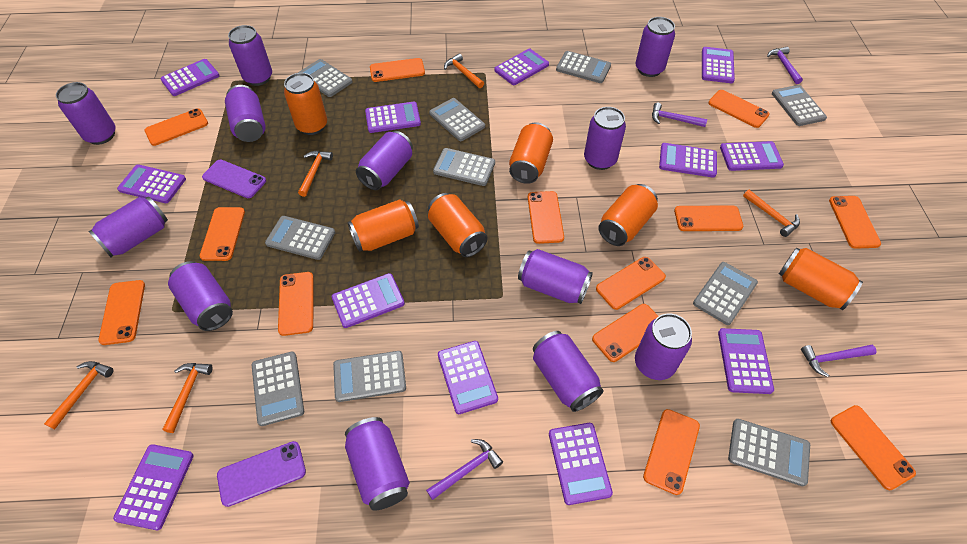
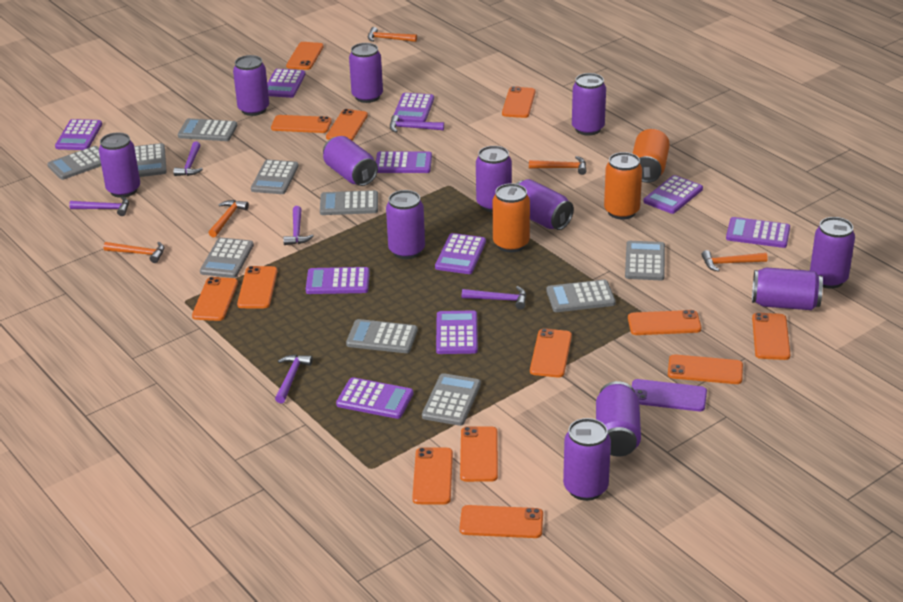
orange can: [284,73,327,135] [347,199,419,252] [428,193,488,257] [509,122,553,184] [598,184,658,246] [779,248,863,310] = 6 -> [492,183,530,252] [604,152,642,219] [632,129,670,183] = 3
purple calculator: [113,444,194,530] [117,165,186,203] [160,59,220,96] [331,273,405,328] [365,102,421,133] [438,341,498,414] [494,49,549,85] [549,423,613,505] [659,143,717,178] [702,47,735,83] [718,328,774,394] [720,141,784,171] = 12 -> [55,119,102,150] [267,69,305,98] [306,267,370,294] [336,377,413,419] [376,151,432,173] [394,93,434,122] [435,233,486,274] [436,310,478,354] [643,175,703,214] [726,217,790,248] = 10
purple hammer: [426,439,503,500] [652,102,707,127] [767,47,803,84] [801,345,877,377] = 4 -> [69,196,129,216] [173,141,203,176] [275,354,313,403] [283,206,313,245] [390,115,444,133] [462,286,526,309] = 6
purple phone: [202,160,266,198] [217,441,306,507] = 2 -> [632,379,707,411] = 1

